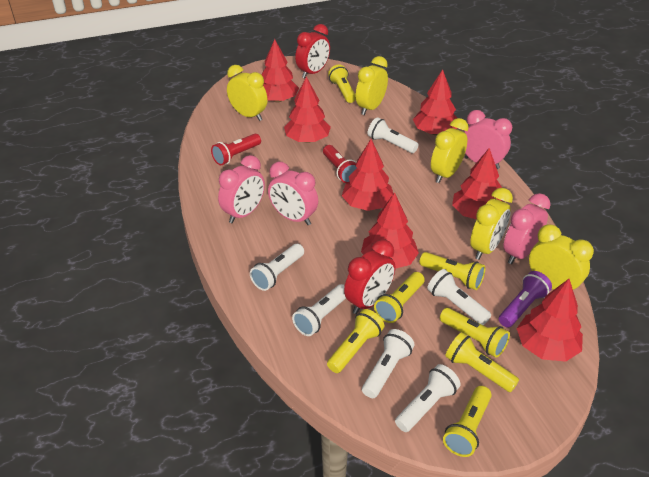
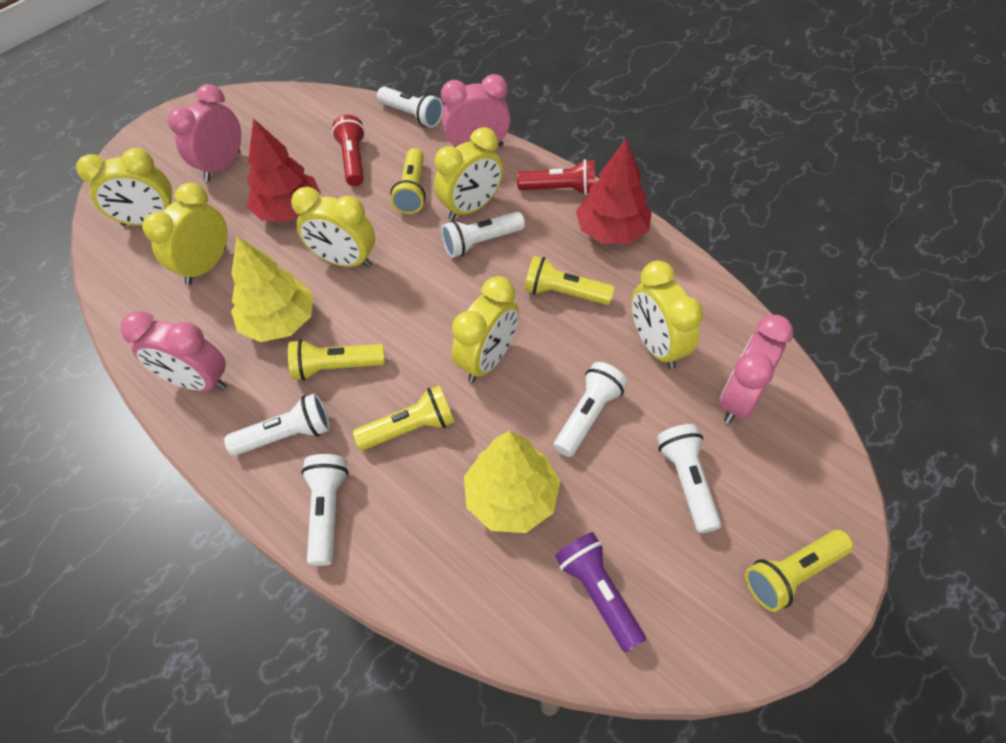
red clock: [295,24,330,78] [344,239,395,314] = 2 -> none = 0
red tree: [261,39,299,103] [284,77,331,143] [342,139,393,211] [361,192,419,269] [413,69,458,135] [452,148,504,219] [516,279,583,362] = 7 -> [247,118,321,222] [576,139,652,244] = 2
yellow clock: [227,65,268,121] [356,56,388,115] [431,118,469,183] [470,188,513,260] [529,224,594,290] = 5 -> [76,148,172,226] [142,183,227,285] [291,187,375,268] [434,127,503,220] [452,276,519,382] [631,261,703,369] = 6
yellow flashlight: [327,309,384,373] [328,64,356,103] [374,272,425,323] [420,252,485,290] [440,308,510,358] [443,386,492,457] [445,332,519,392] = 7 -> [288,339,385,381] [353,385,455,450] [390,148,426,214] [524,256,615,305] [745,530,853,612] = 5
yellow tree: none = 0 -> [231,236,313,342] [464,430,560,533] = 2

